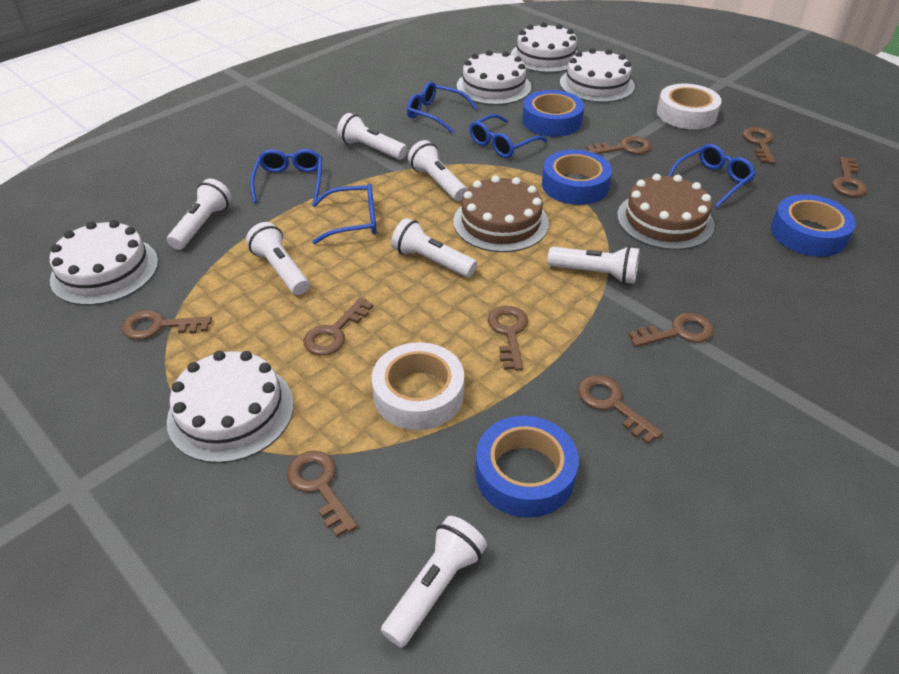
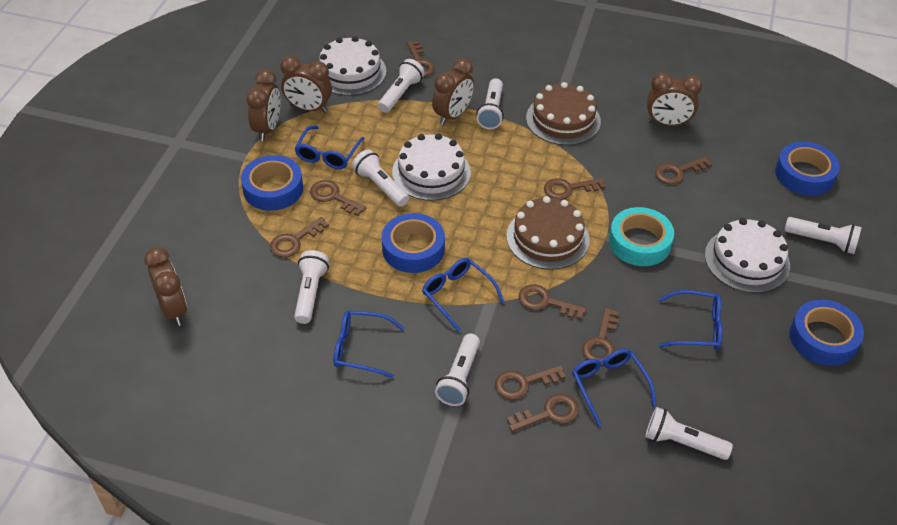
brown clock: none = 0 -> [144,247,187,326] [246,69,281,141] [280,56,332,113] [432,58,474,125] [647,72,703,126] = 5
turquoise tape: none = 0 -> [609,207,674,266] = 1
white cake: [50,220,158,305] [167,351,294,463] [457,50,531,105] [511,22,578,73] [560,48,635,103] = 5 -> [319,36,386,96] [392,133,471,201] [705,218,790,293] = 3
white tape: [372,342,464,430] [657,84,722,129] = 2 -> none = 0

